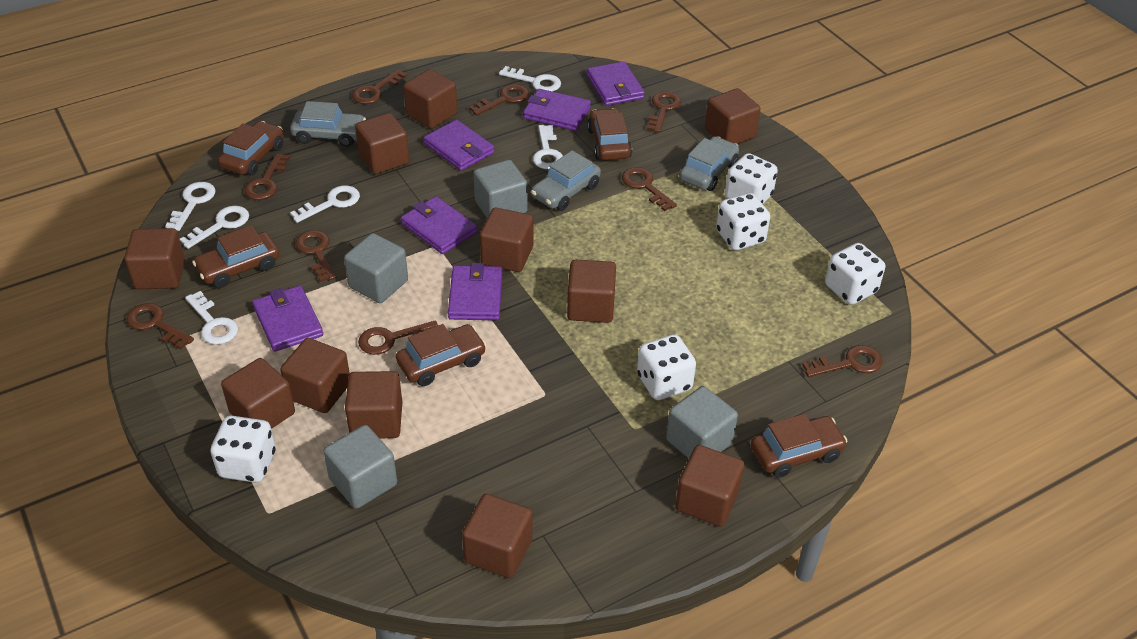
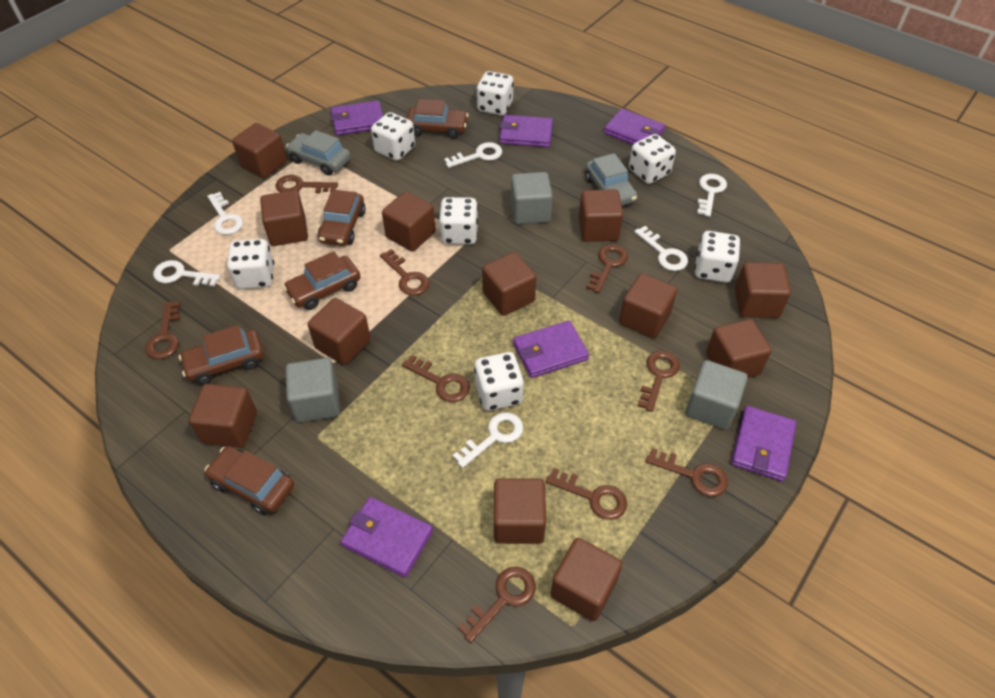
brown cube: [124,228,185,289] [221,358,295,429] [280,338,350,413] [345,371,402,438] [355,113,409,174] [403,69,457,129] [462,494,532,578] [480,208,533,272] [567,260,616,323] [675,445,744,527] [705,88,760,144] = 11 -> [189,384,257,448] [232,123,287,178] [260,190,308,246] [308,298,371,365] [382,191,436,251] [482,252,536,316] [494,478,546,544] [550,538,622,621] [579,189,623,242] [619,273,677,338] [706,319,772,378] [735,262,791,318] = 12
grey car: [290,101,366,147] [531,151,601,211] [679,136,739,191] = 3 -> [286,130,351,175] [585,153,637,206] = 2
grey cube: [323,425,397,509] [344,233,408,303] [474,160,528,218] [666,386,738,458] = 4 -> [286,358,340,422] [511,172,553,224] [685,360,748,430] = 3
white dice: [210,416,276,483] [637,334,696,400] [716,193,770,250] [725,153,778,204] [825,243,885,305] = 5 -> [227,239,274,289] [371,112,415,161] [439,197,478,245] [474,352,524,411] [477,71,514,116] [629,134,676,184] [694,231,740,283] = 7

